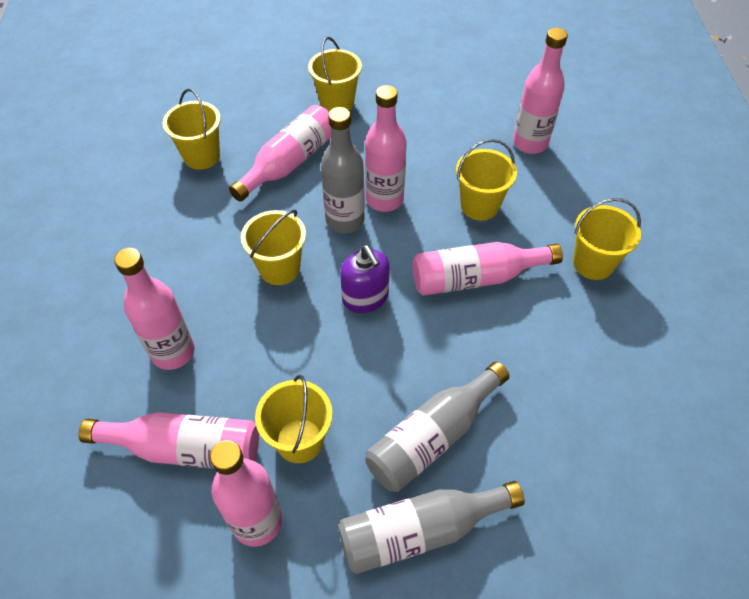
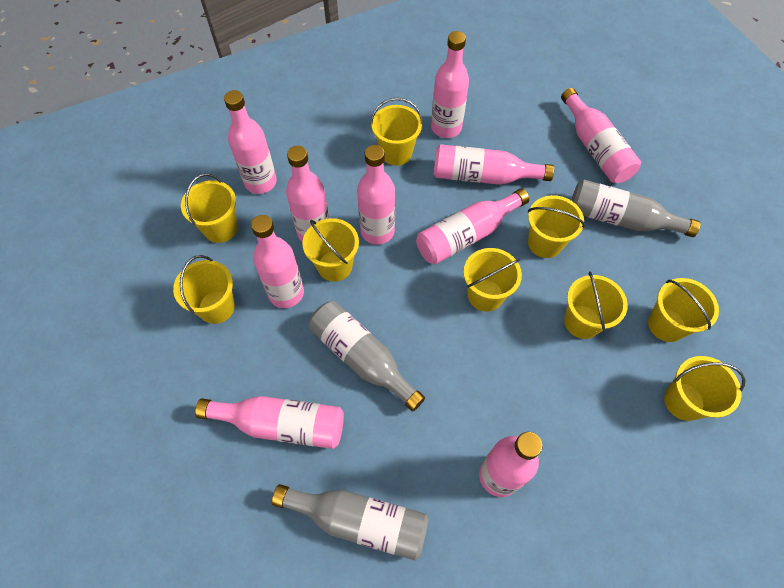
pink bottle: [79,412,259,469] [114,248,194,370] [210,440,282,547] [229,105,331,202] [365,85,407,212] [412,242,563,296] [513,28,568,154] = 7 -> [195,396,344,449] [224,90,277,194] [251,215,304,308] [286,146,329,242] [357,145,395,245] [416,188,529,265] [431,31,469,138] [433,144,554,185] [479,432,543,497] [561,88,641,183] = 10
purple soap dispenser: [340,245,390,313] = 1 -> none = 0
yellow bucket: [163,89,221,170] [241,210,306,285] [255,375,333,463] [308,37,362,112] [456,139,517,221] [573,198,641,280] = 6 -> [173,255,235,324] [181,174,238,243] [302,218,359,282] [371,98,423,166] [464,248,522,312] [528,195,585,258] [564,271,628,339] [648,278,719,342] [664,356,745,421] = 9

